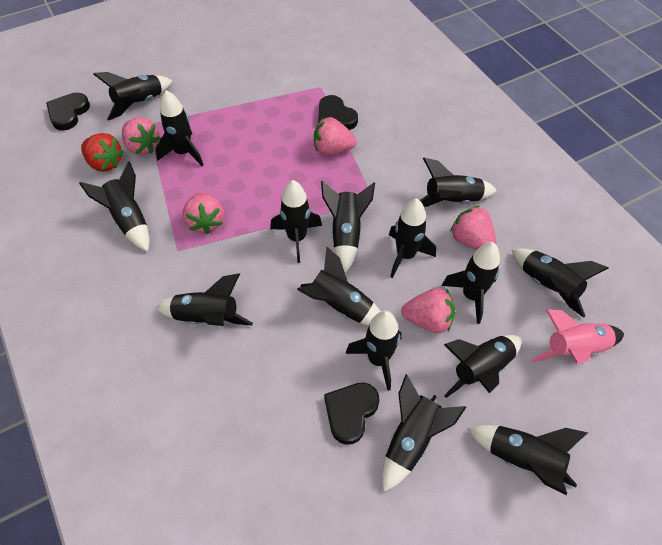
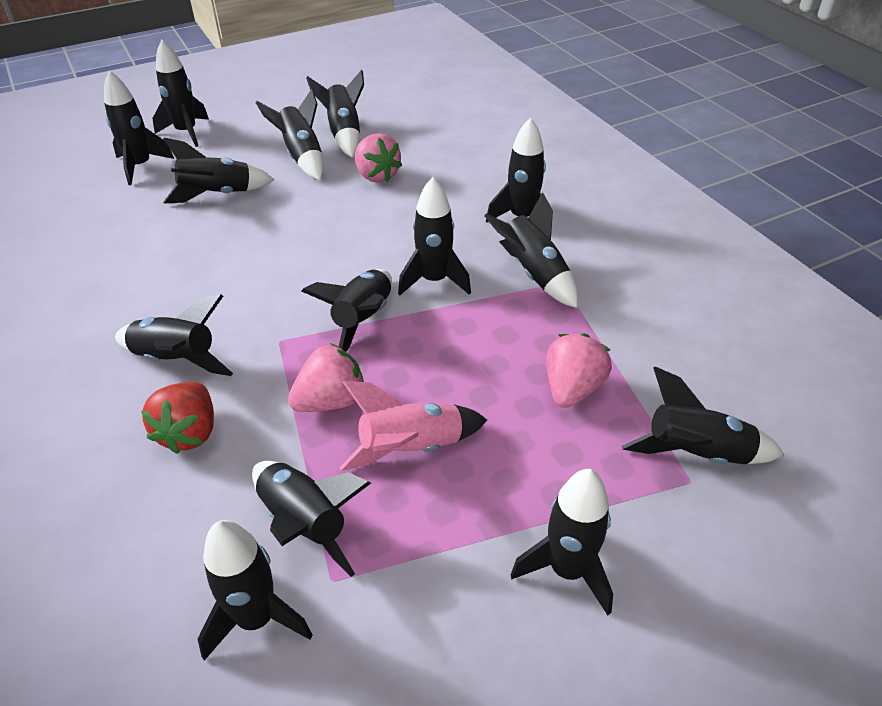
black heart: [46,93,90,131] [318,95,358,130] [324,383,380,445] = 3 -> none = 0
black rocket: [79,161,150,252] [93,72,172,121] [155,90,203,166] [155,274,253,326] [270,180,322,263] [297,247,381,326] [321,181,375,273] [345,311,402,391] [382,374,466,492] [389,198,436,278] [420,158,497,207] [442,242,500,324] [444,335,521,398] [468,425,588,495] [512,249,608,318] = 15 -> [104,71,174,185] [115,294,233,376] [152,40,209,147] [163,138,274,203] [198,520,312,660] [252,461,371,577] [256,89,324,180] [301,269,392,352] [306,70,364,158] [398,177,471,295] [484,192,578,308] [486,117,546,223] [511,469,613,615] [622,367,784,464] = 14
pink strawberry: [122,117,161,155] [183,192,224,234] [314,117,357,155] [401,288,455,333] [450,206,497,249] = 5 -> [288,343,364,412] [355,133,402,183] [546,333,612,408] = 3

